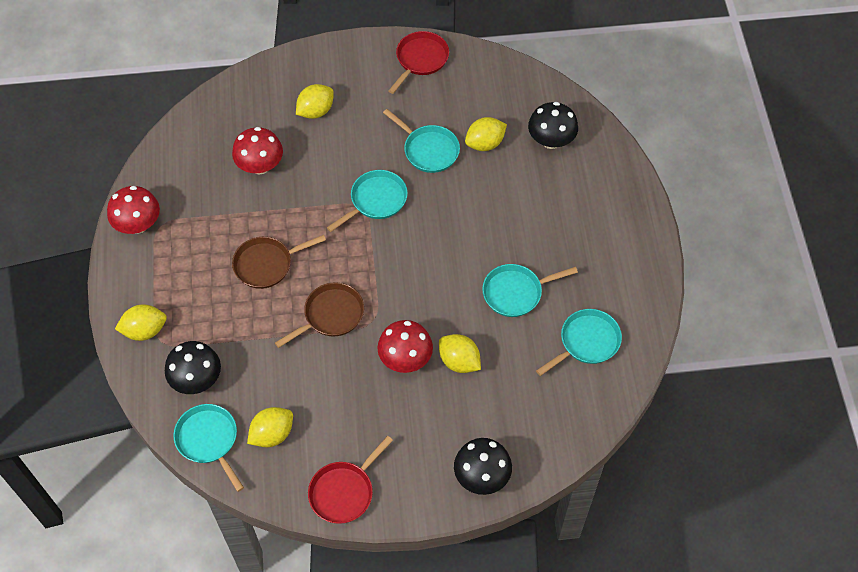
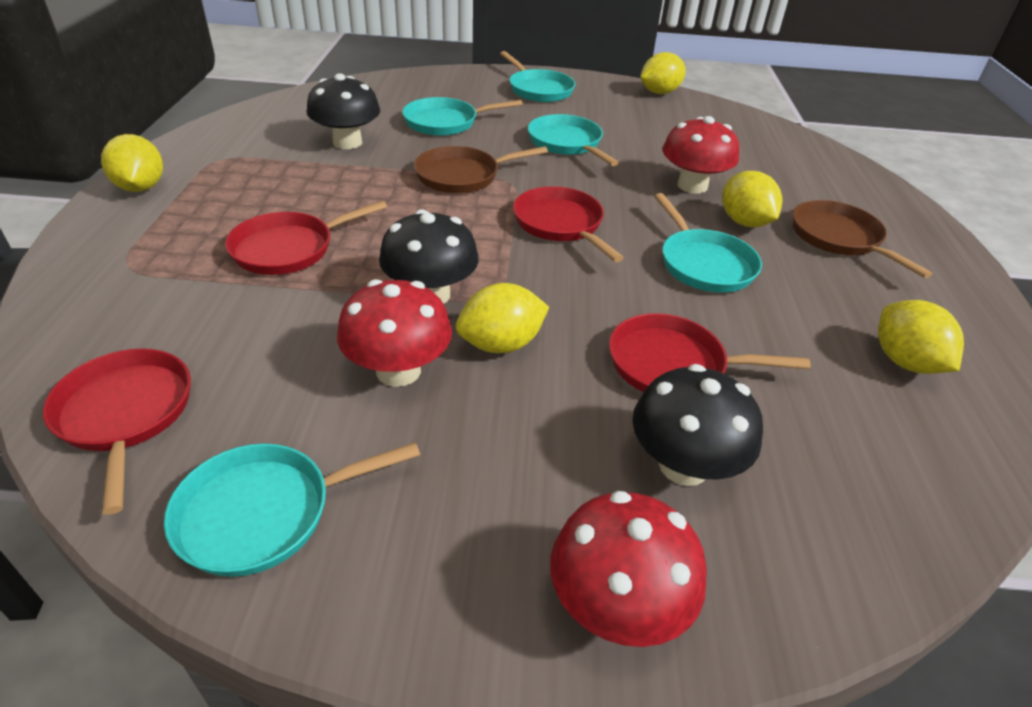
red pan: [308,436,393,524] [389,31,449,94] = 2 -> [43,349,191,515] [225,201,387,275] [513,186,624,262] [609,313,811,392] = 4

